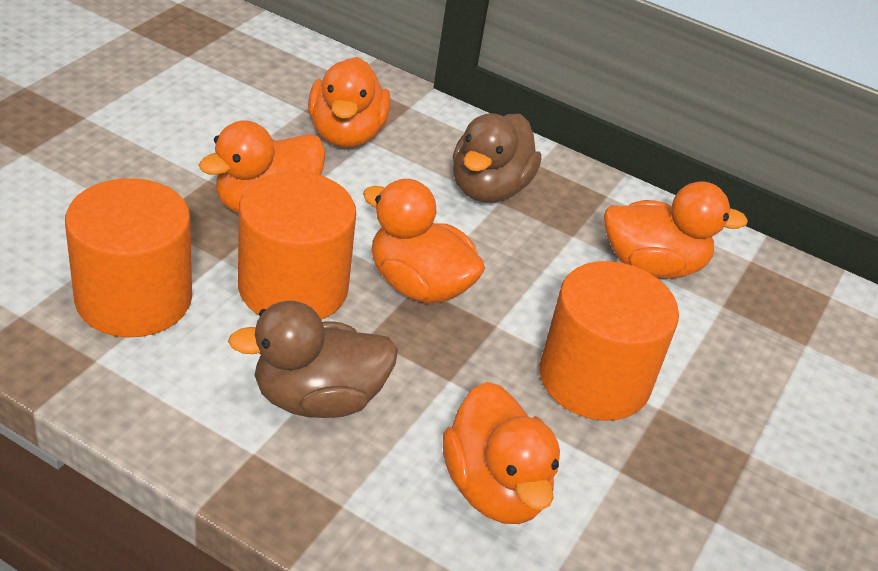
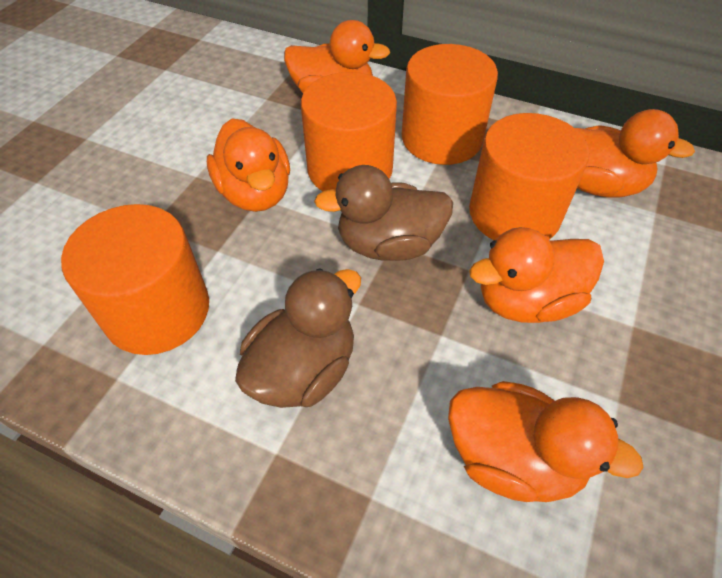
orange cylinder: [65,178,192,337] [238,171,356,320] [540,261,679,421] = 3 -> [61,204,209,355] [301,72,397,192] [402,44,498,165] [469,113,589,240] = 4

